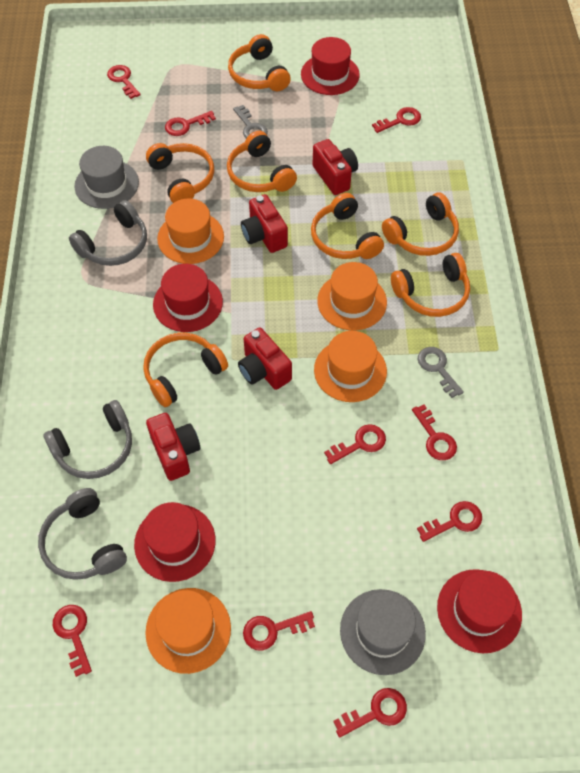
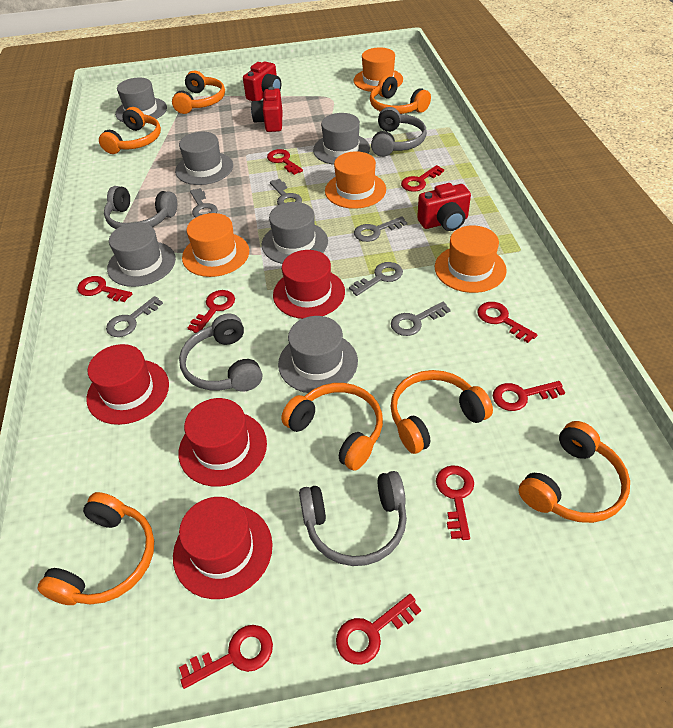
grey hat: [74,146,139,209] [340,589,426,675] = 2 -> [107,222,176,287] [115,78,167,122] [175,132,233,185] [262,202,328,264] [278,316,358,393] [313,113,370,165] = 6
grey headphones: [38,488,127,580] [43,400,132,479] [69,200,147,266] = 3 -> [104,186,177,229] [179,314,262,392] [299,471,407,566] [371,107,427,157] = 4
grey key: [233,105,268,138] [418,347,464,398] = 2 -> [106,296,163,337] [190,188,217,218] [270,179,302,205] [349,262,403,296] [354,216,407,242] [391,302,451,336] = 6
red camera: [146,413,201,481] [238,327,292,390] [241,194,288,253] [313,139,358,195] = 4 -> [243,61,281,101] [251,87,283,132] [417,183,471,231] = 3

